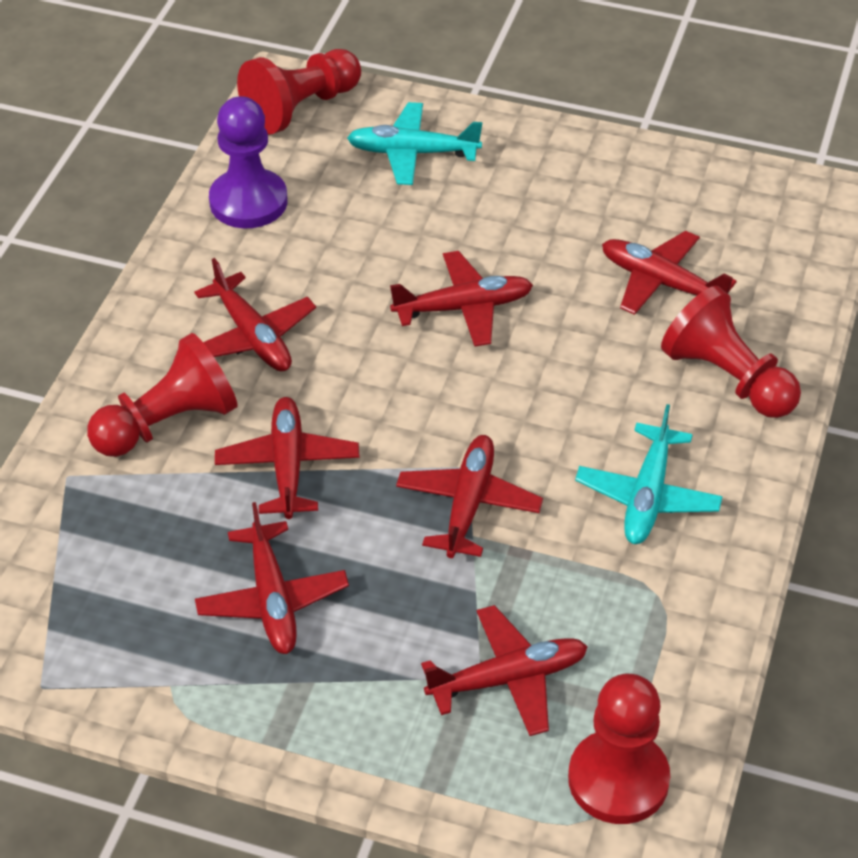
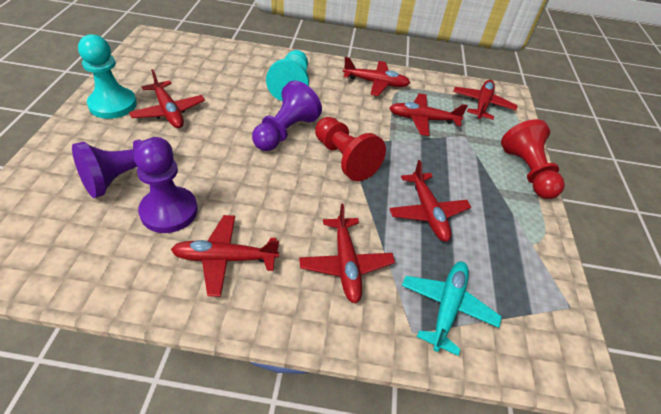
purple pawn: [209,96,288,228] = 1 -> [72,137,173,198] [134,138,198,233] [252,81,322,151] = 3
red pawn: [87,333,238,457] [237,49,361,135] [568,674,670,824] [661,286,801,418] = 4 -> [315,117,386,181] [501,119,565,199] = 2
turquoise pawn: none = 0 -> [78,34,137,119] [266,50,309,101] = 2
turquoise plane: [347,102,482,185] [575,404,723,544] = 2 -> [402,262,502,356] = 1

